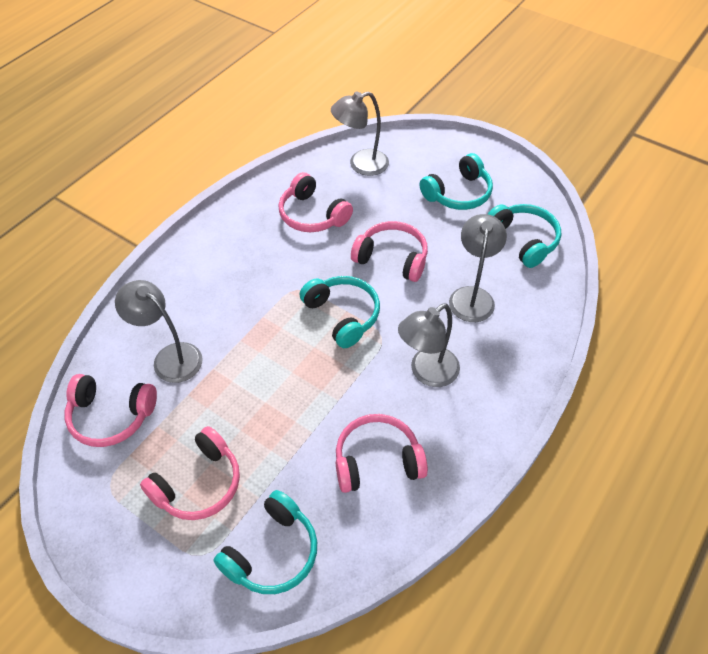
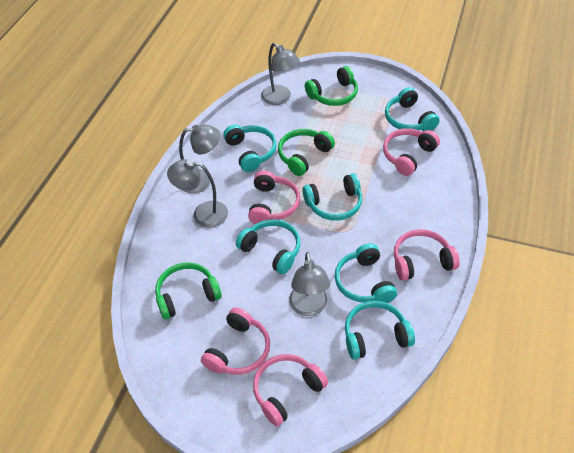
green headphones: none = 0 -> [155,262,222,319] [278,129,335,176] [305,66,358,106] = 3
turquoise headphones: [213,490,317,594] [300,276,380,348] [420,153,493,210] [488,204,561,268] = 4 -> [223,125,276,172] [236,219,300,274] [303,173,362,221] [335,243,397,303] [345,301,415,360] [385,87,440,131] = 6

